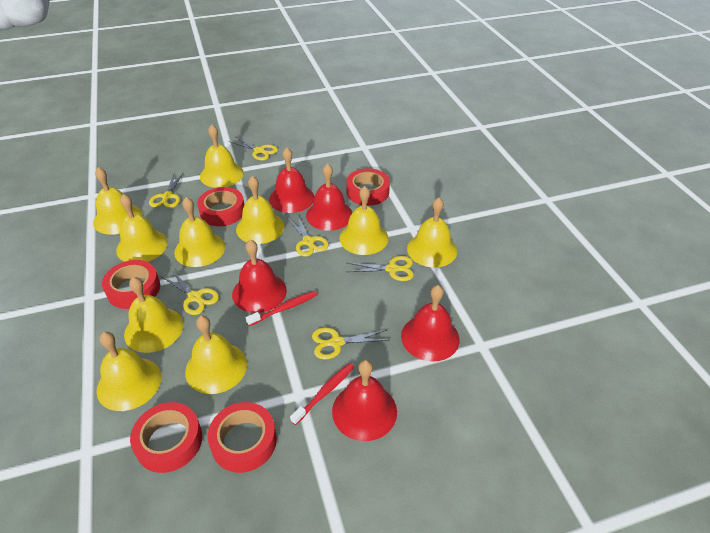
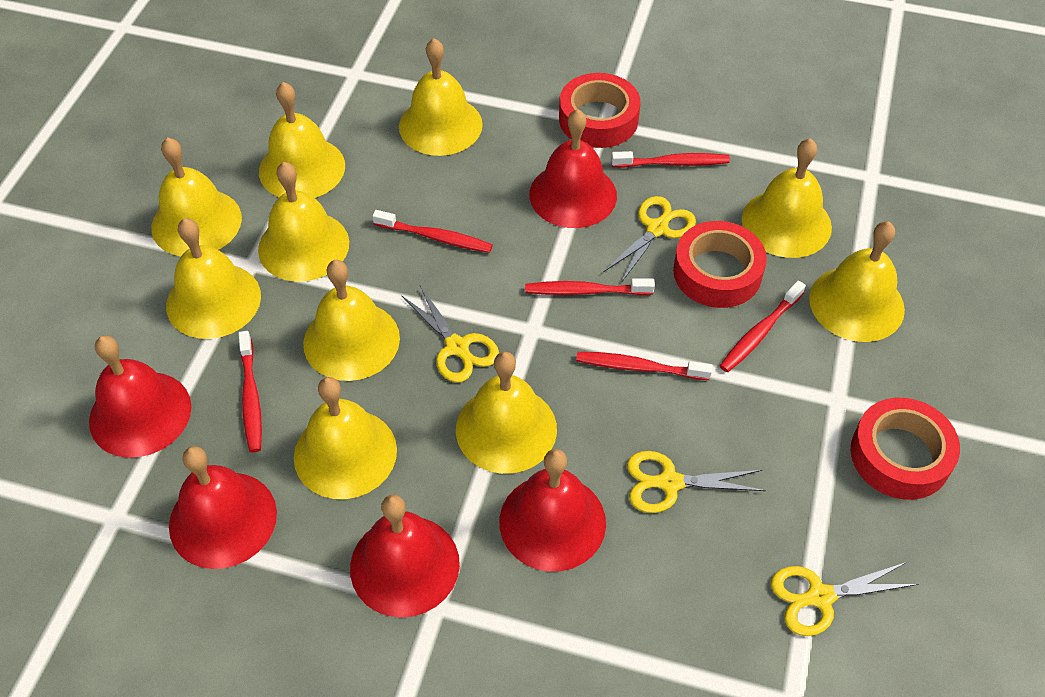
red tape: [102,260,160,309] [130,402,202,473] [197,187,244,226] [208,402,277,473] [346,168,390,206] = 5 -> [559,73,640,148] [673,221,767,308] [850,398,960,500] = 3
red toothbrush: [246,291,317,326] [290,363,354,425] = 2 -> [238,331,262,452] [372,210,493,253] [525,278,655,295] [576,352,713,380] [611,151,730,168] [720,280,806,372] = 6
yellow scissors: [149,172,184,208] [162,271,219,315] [229,137,278,161] [287,215,329,257] [312,328,388,360] [347,256,414,281] = 6 -> [401,286,499,383] [603,196,696,283] [627,451,766,513] [771,562,919,636] = 4

